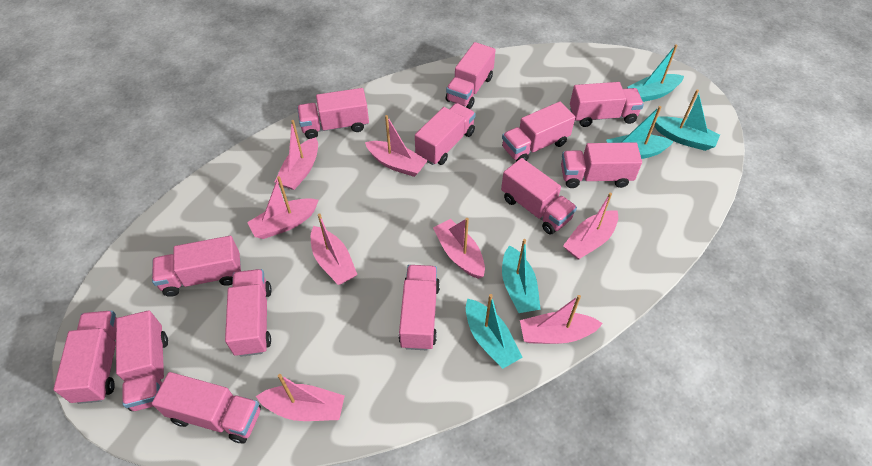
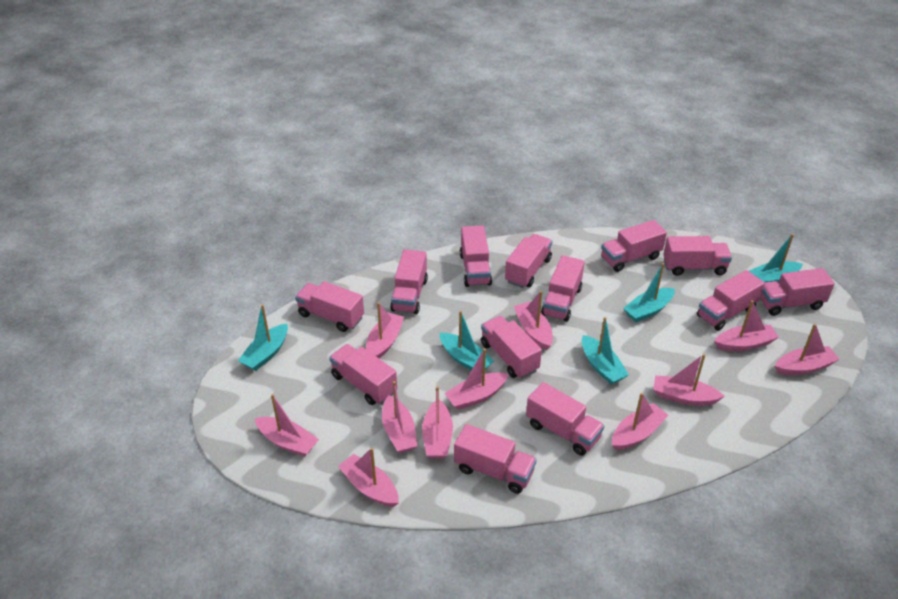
pink boat: [247,176,319,239] [256,374,345,421] [275,120,318,190] [311,213,358,285] [365,115,428,177] [433,218,485,279] [520,295,603,344] [563,192,618,260] = 8 -> [255,394,319,457] [338,448,399,507] [366,302,404,359] [382,381,417,453] [422,386,453,458] [444,348,508,410] [514,291,553,350] [612,393,668,450] [653,354,725,406] [714,300,779,351] [775,324,840,375] = 11

